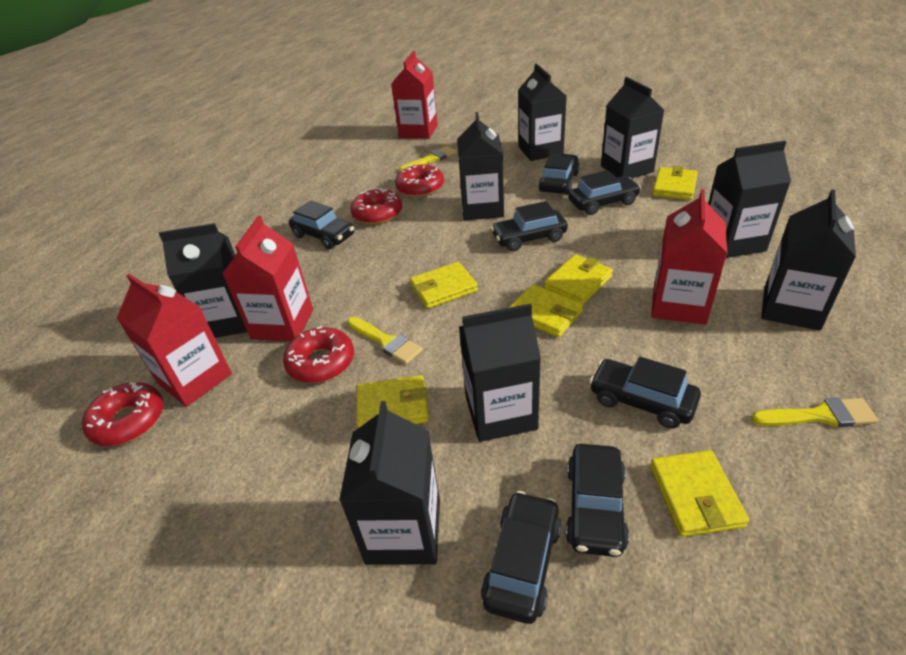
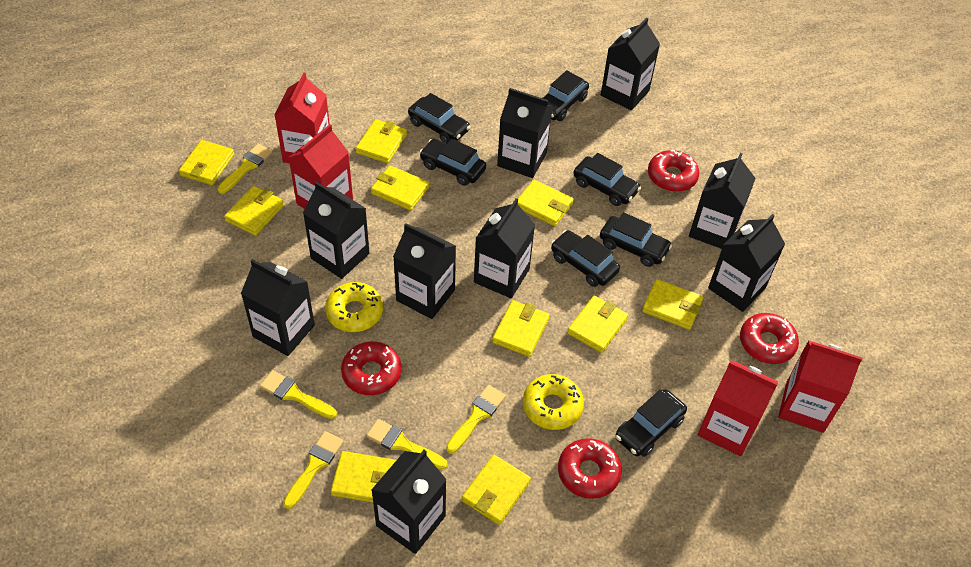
black carton: [159,223,247,338] [339,401,440,565] [457,112,504,220] [459,304,541,442] [518,64,567,161] [601,77,664,179] [708,141,791,258] [761,190,856,331] = 8 -> [241,259,315,356] [303,181,369,279] [371,450,447,554] [393,223,456,319] [474,198,535,298] [497,88,553,178] [601,17,660,110] [689,153,756,249] [708,214,785,312] = 9
yellow brush: [347,317,423,364] [400,146,457,171] [751,398,878,427] = 3 -> [217,144,272,194] [260,370,337,419] [283,431,344,509] [366,419,447,470] [446,385,506,454] = 5
yellow donut: none = 0 -> [325,282,383,332] [523,374,584,430] = 2
yellow wallet: [357,375,429,428] [410,262,478,309] [509,284,583,337] [544,255,613,304] [650,450,749,537] [652,166,698,200] = 6 -> [179,140,234,185] [224,186,284,236] [331,451,396,503] [355,119,407,163] [371,165,429,211] [462,455,531,525] [492,300,549,357] [518,180,574,226] [567,296,628,353] [642,279,703,330] = 10

